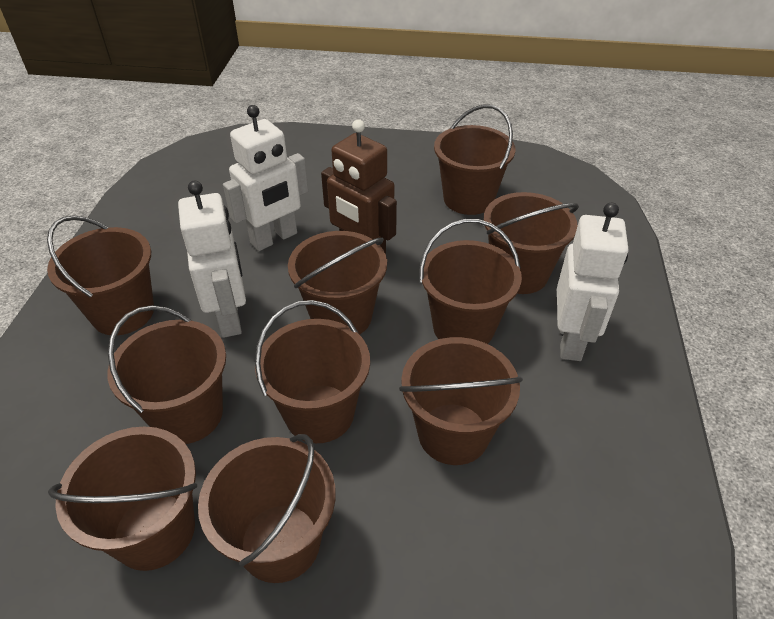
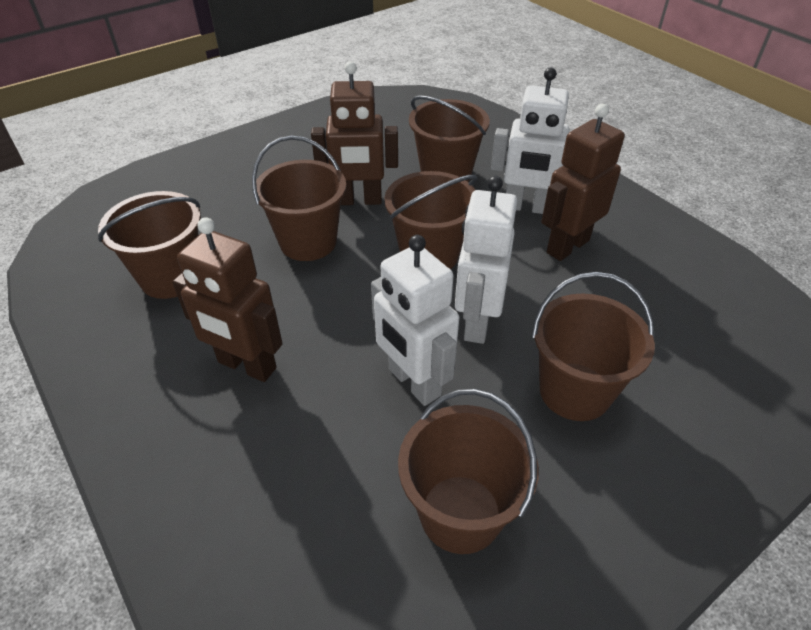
brown bucket: [47,215,154,335] [48,427,197,571] [107,305,226,444] [198,434,336,583] [255,300,370,443] [288,231,387,335] [399,337,523,465] [419,219,522,344] [434,104,515,215] [484,192,579,294] = 10 -> [98,191,201,299] [252,135,346,261] [385,171,477,269] [398,389,539,554] [409,95,490,182] [532,272,655,421] = 6
brown robot: [321,119,397,253] = 1 -> [172,217,283,382] [311,61,398,205] [541,104,625,261] = 3

